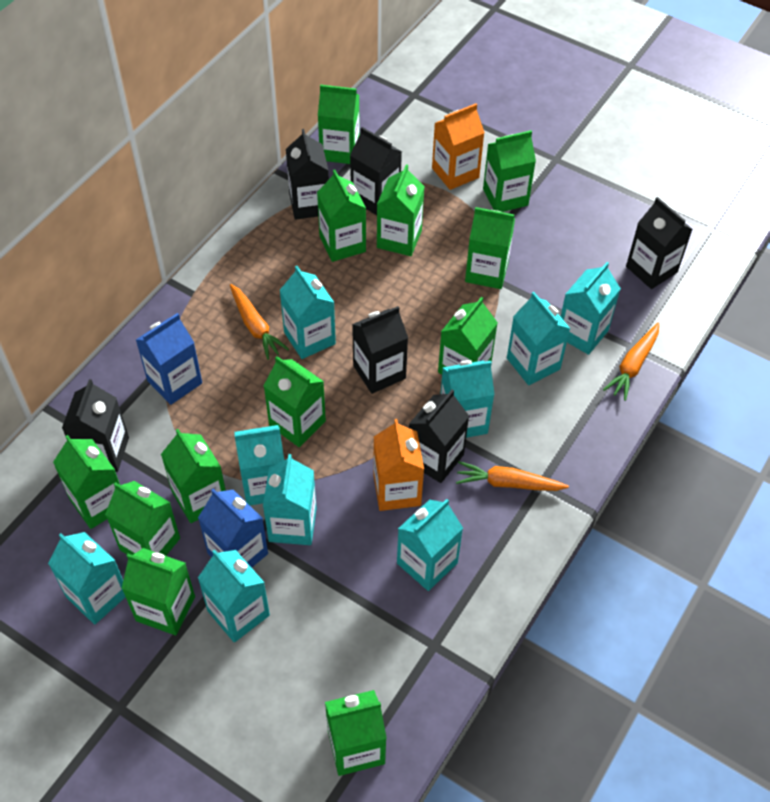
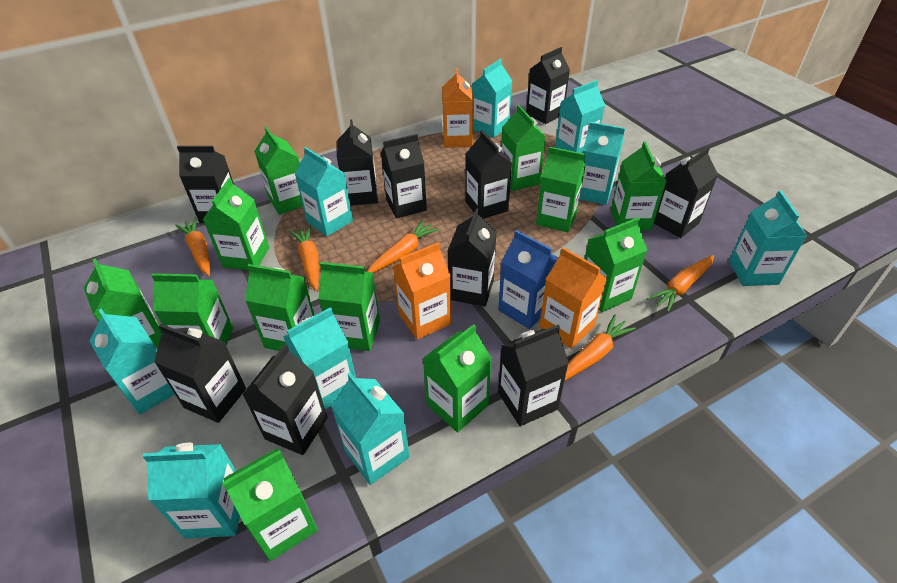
black carton: [62,379,129,472] [286,129,329,220] [350,127,402,215] [352,306,408,394] [409,390,469,483] [626,197,693,289] = 6 -> [154,324,246,423] [177,146,234,223] [242,344,328,455] [337,119,378,206] [381,134,427,218] [447,208,496,307] [465,130,512,219] [498,325,569,426] [526,47,570,124] [654,147,718,238] = 10
blue carton: [136,313,202,405] [198,488,268,568] = 2 -> [498,230,559,329] = 1
orange carrot: [230,284,289,360] [456,461,569,491] [603,323,659,401] = 3 -> [175,218,210,276] [290,226,319,291] [367,220,439,273] [565,315,636,381] [647,255,714,312] = 5
orange carton: [373,419,424,511] [432,104,485,190] = 2 -> [393,242,451,340] [442,68,473,148] [539,247,607,349] = 3

